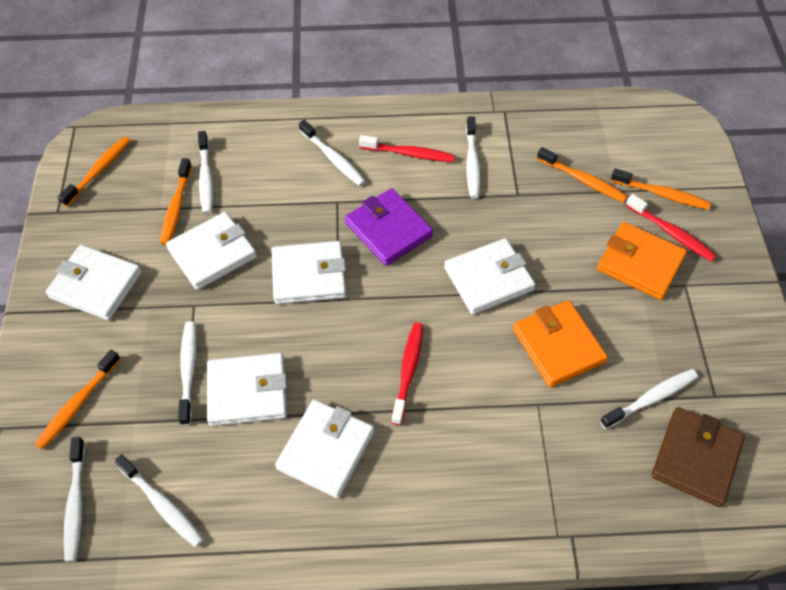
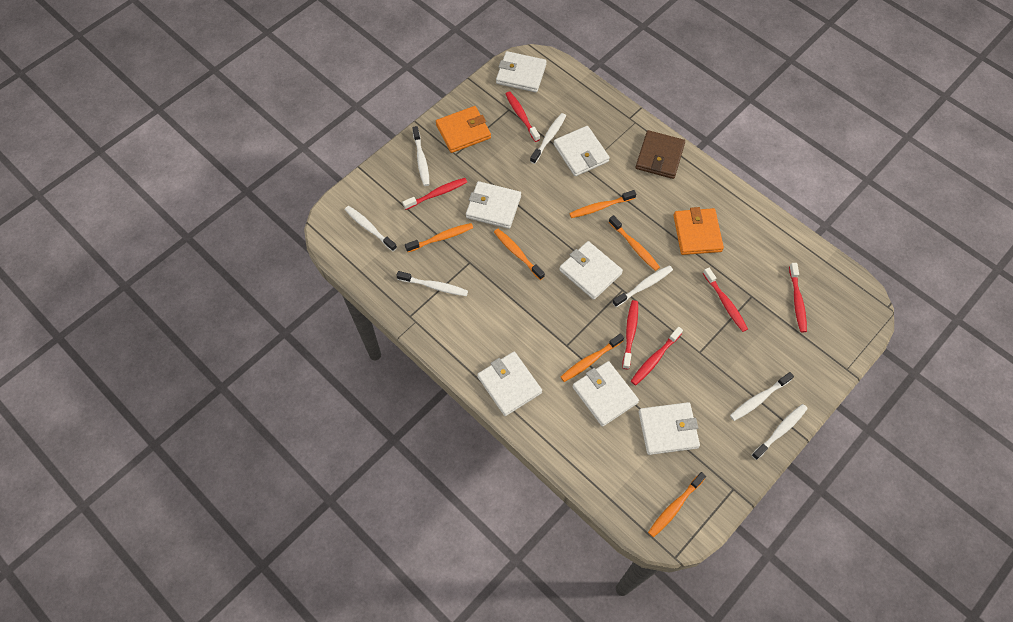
orange toothbrush: [35,350,121,450] [58,136,131,207] [160,158,192,245] [537,147,627,202] [611,168,711,210] = 5 -> [405,223,473,252] [494,229,545,280] [561,333,624,382] [569,190,636,218] [609,215,660,271] [648,472,706,537] = 6
purple wallet: [345,188,433,266] = 1 -> none = 0
red toothbrush: [359,135,455,162] [391,323,423,425] [626,194,717,262] = 3 -> [402,178,467,210] [506,91,540,142] [622,300,638,369] [631,327,683,385] [703,268,748,332] [789,263,807,332] = 6
white wallet: [46,245,142,320] [166,212,257,290] [207,353,287,426] [271,241,346,304] [275,399,374,498] [444,238,535,315] = 6 -> [466,181,521,229] [477,352,542,416] [496,51,547,92] [554,126,610,176] [559,241,623,300] [572,361,639,427] [638,402,700,455] = 7

